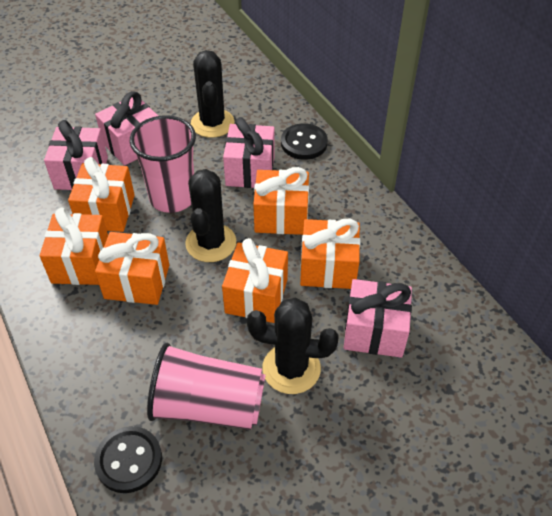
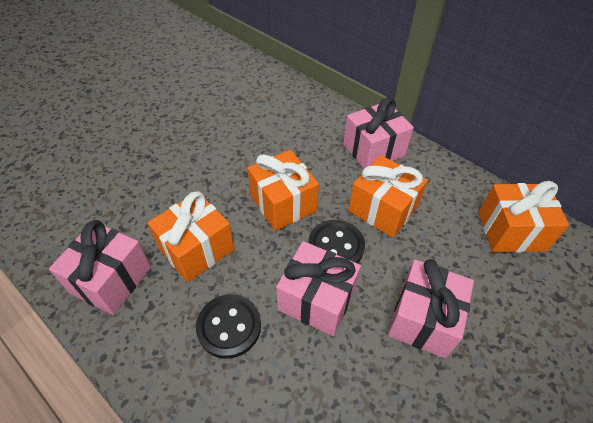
black cactus: [185,169,236,262] [191,50,235,138] [247,298,339,394] = 3 -> none = 0
orange gift: [40,208,108,285] [68,157,135,232] [95,232,169,305] [222,238,288,323] [253,167,309,235] [300,219,360,289] = 6 -> [148,191,234,282] [247,150,319,231] [349,155,428,238] [478,181,569,253] = 4
pink cup: [130,115,196,213] [147,343,266,430] = 2 -> none = 0

